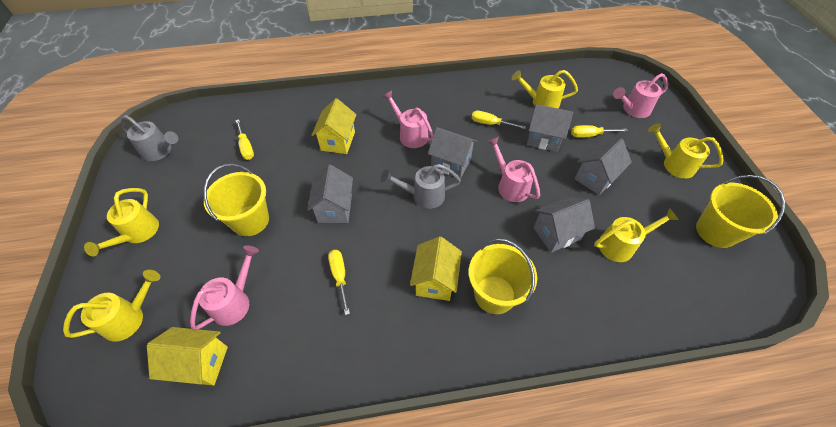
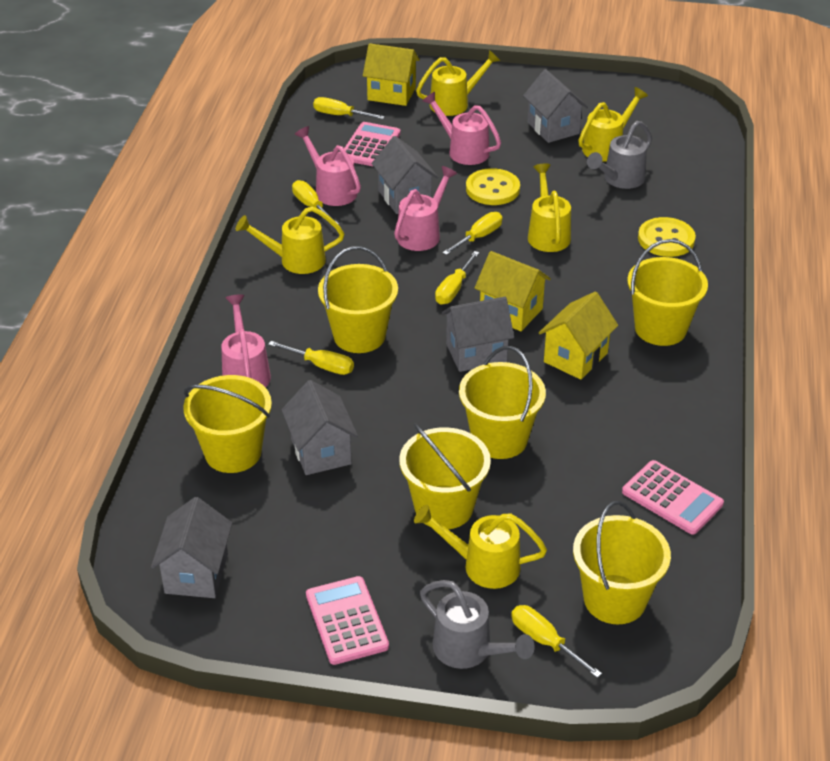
pink calculator: none = 0 -> [306,576,389,665] [344,122,401,167] [622,460,724,535] = 3
yellow bucket: [204,164,269,236] [469,239,537,314] [696,175,785,248] = 3 -> [183,375,272,473] [318,246,398,353] [399,423,491,529] [459,346,546,459] [573,501,671,624] [627,239,708,346] = 6
yellow button: none = 0 -> [466,168,520,205] [638,217,696,257] = 2
yellow screwdriver: [235,119,254,160] [328,250,350,315] [472,111,526,129] [571,125,628,138] = 4 -> [268,341,354,375] [292,180,339,225] [313,97,385,119] [435,251,479,304] [442,212,503,255] [511,605,602,678] = 6

